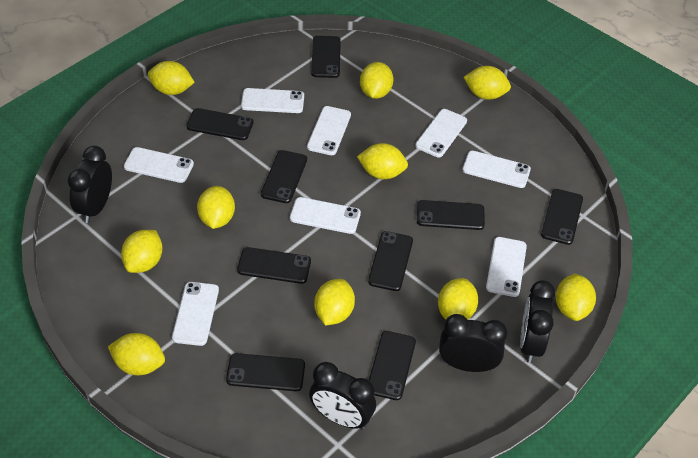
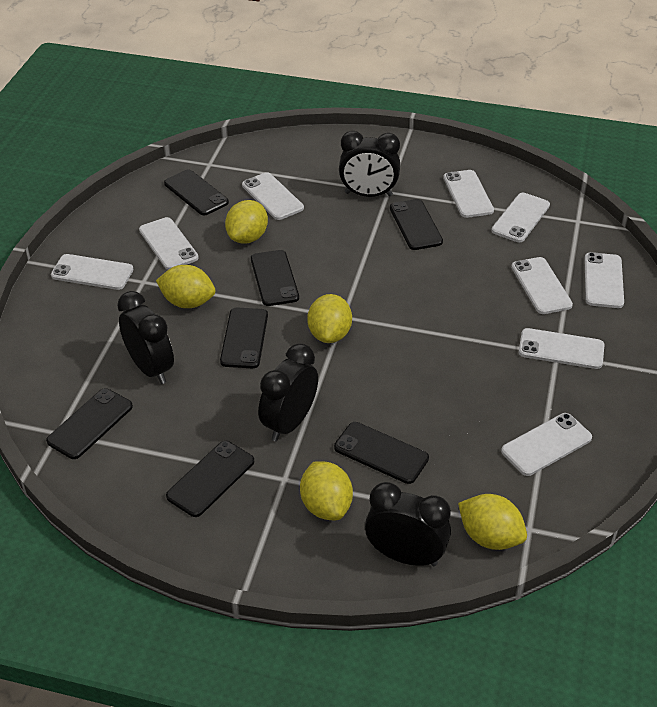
black phone: [186,108,254,140] [226,353,305,391] [237,247,311,284] [261,150,307,203] [311,36,341,78] [368,231,413,291] [369,331,416,400] [417,200,485,230] [541,189,583,245] = 9 -> [46,388,133,459] [164,169,229,215] [166,441,254,517] [220,308,268,368] [251,250,299,306] [334,422,429,484] [390,199,443,250] = 7
white phone: [124,147,194,183] [172,282,219,346] [241,88,304,113] [290,197,361,234] [307,106,351,155] [415,109,467,157] [462,151,531,188] [486,237,527,297] = 8 -> [51,254,134,290] [139,217,199,270] [242,172,304,220] [443,170,494,218] [491,193,550,242] [501,413,592,476] [511,257,573,314] [519,328,604,369] [584,252,624,308] = 9
yellow lemon: [108,333,165,375] [121,230,162,273] [148,61,195,95] [197,186,235,229] [314,279,355,325] [357,143,408,179] [360,62,393,99] [438,278,478,320] [464,66,511,100] [555,273,596,321] = 10 -> [156,265,215,308] [225,200,268,244] [300,462,353,520] [307,294,352,343] [458,494,527,550] = 5

